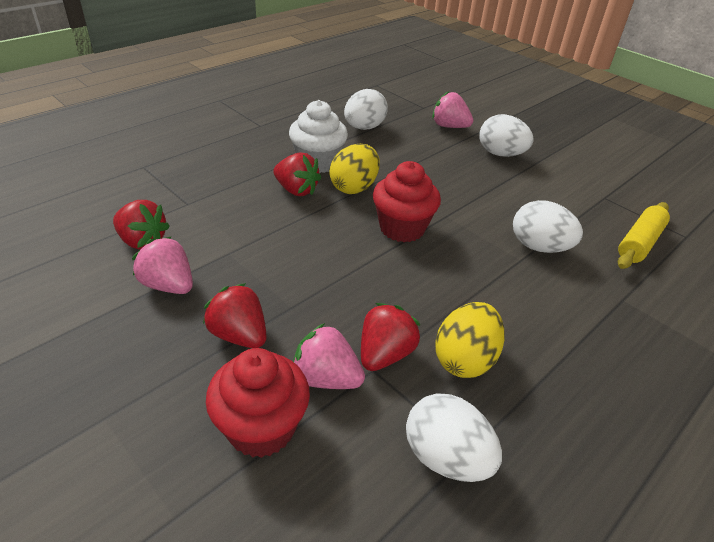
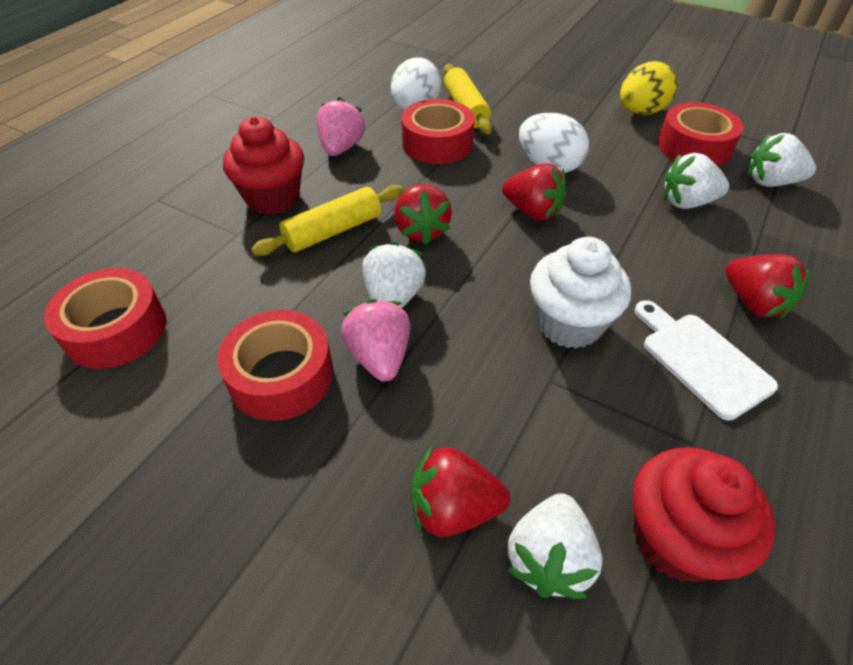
pink strawberry: [132,236,193,294] [293,323,365,389] [432,91,473,128] = 3 -> [317,97,366,156] [341,299,410,381] = 2
red tape: none = 0 -> [44,268,167,369] [217,310,333,421] [402,99,474,164] [657,102,743,166] = 4
white cutting board: none = 0 -> [634,300,778,421] = 1
white egg: [344,89,388,130] [406,394,502,482] [480,114,534,157] [513,200,583,253] = 4 -> [391,57,441,110] [519,113,589,173] = 2
white strawberry: none = 0 -> [363,241,426,308] [508,494,602,599] [664,153,729,209] [748,133,816,187] = 4
yellow egg: [329,144,380,194] [435,302,505,378] = 2 -> [620,61,678,115] = 1
yellow rolling pin: [618,202,670,269] = 1 -> [251,185,404,256] [444,64,492,134] = 2

